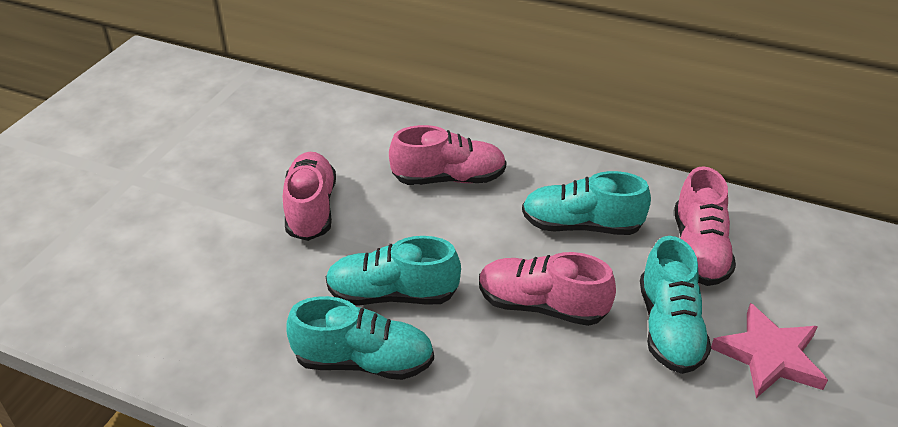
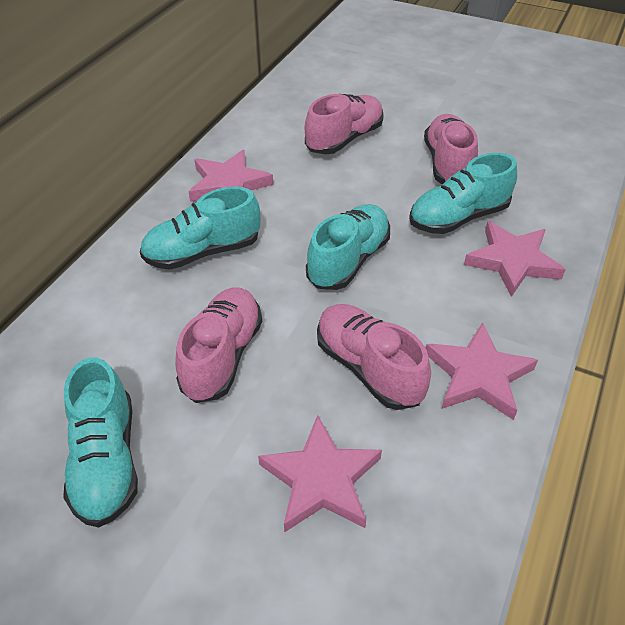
pink star: [711,303,828,398] = 1 -> [189,150,273,202] [258,415,382,533] [426,322,538,420] [464,221,566,297] = 4

